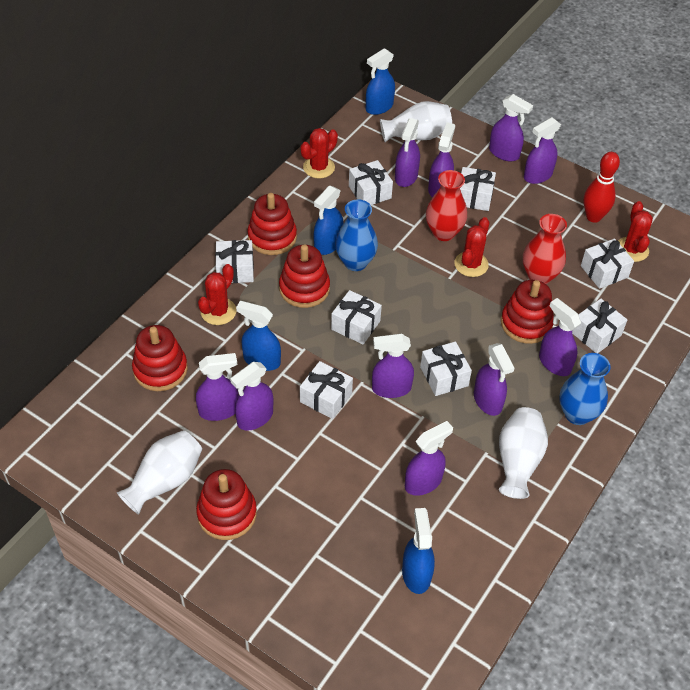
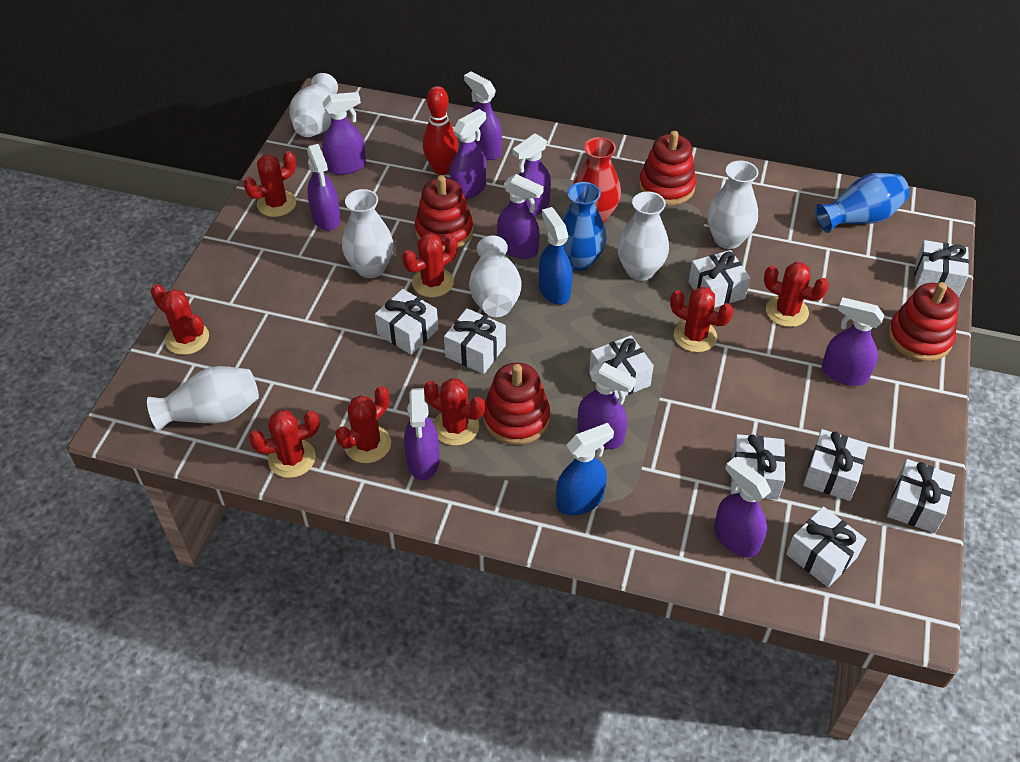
blue spray bottle: [236,301,281,371] [314,186,344,255] [366,48,395,115] [402,508,435,594] = 4 -> [539,207,573,305] [556,423,614,515] = 2
red cactus: [198,264,236,325] [301,128,338,179] [454,217,489,277] [618,201,653,262] = 4 -> [151,284,209,355] [244,151,296,217] [249,410,320,478] [335,386,391,463] [402,233,458,297] [424,378,485,446] [670,287,733,352] [764,262,829,327] = 8
red stacking toy: [132,325,188,391] [196,469,257,540] [247,193,297,255] [279,245,330,308] [501,280,554,344] = 5 -> [415,175,473,251] [483,363,550,445] [639,131,696,206] [888,282,959,362] = 4
red vase: [426,170,467,241] [523,214,567,284] = 2 -> [573,137,621,223] = 1
white gift: [215,240,254,283] [300,361,353,419] [331,290,382,344] [349,160,393,205] [420,341,472,396] [460,167,496,211] [572,299,627,353] [581,239,634,289] = 8 -> [375,289,438,355] [444,308,506,374] [589,335,654,399] [688,250,750,308] [731,434,786,500] [786,507,866,587] [803,429,868,501] [887,459,955,533] [915,240,969,297] = 9
white vase: [117,430,202,515] [380,101,452,142] [499,407,548,499] = 3 -> [147,366,259,431] [289,73,338,137] [342,189,394,278] [469,235,522,317] [617,192,669,281] [707,161,758,249] = 6

